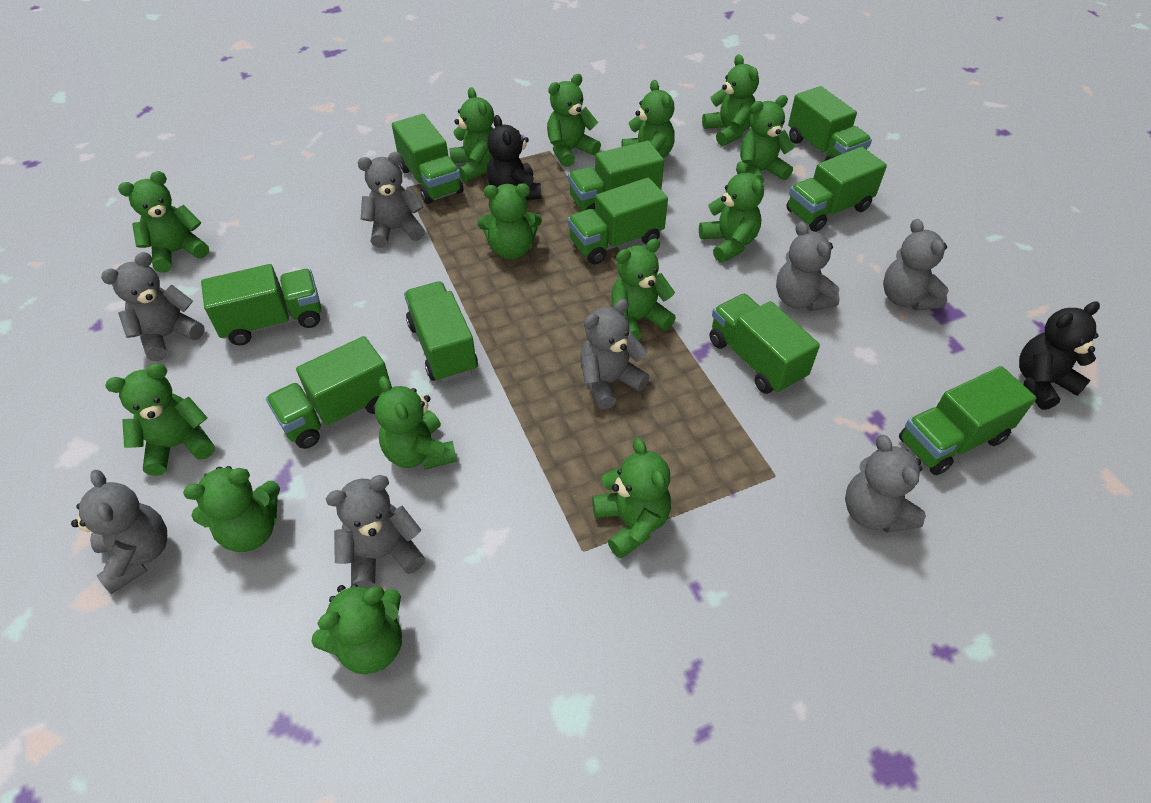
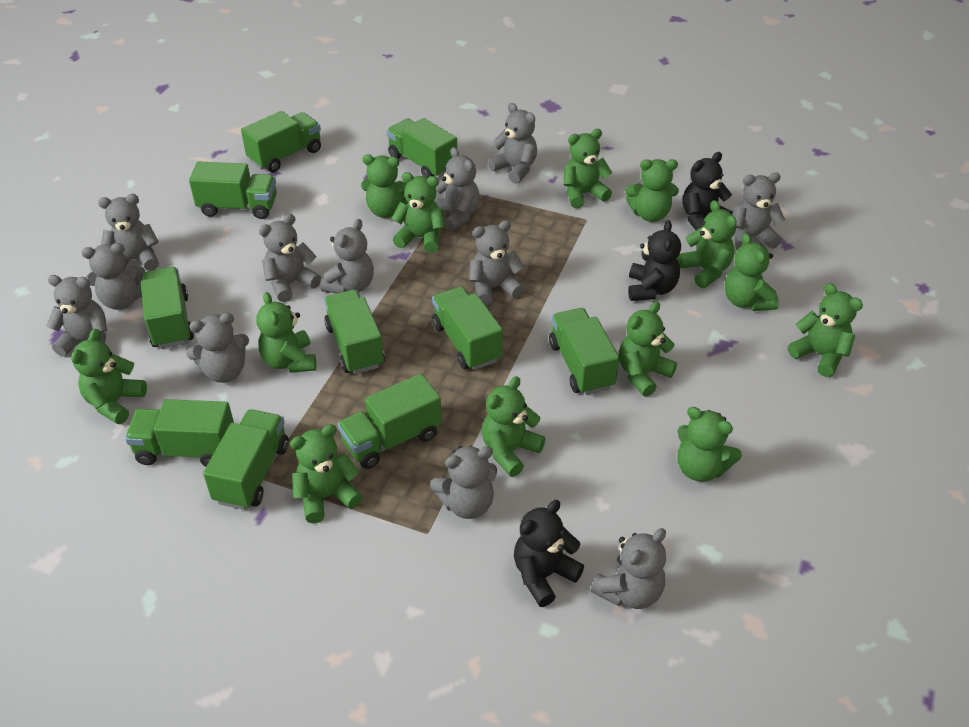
black teddy bear: [487,115,541,200] [1019,301,1100,410] = 2 -> [514,500,584,607] [628,220,681,301] [683,152,733,230] = 3
green teddy bear: [105,363,215,476] [118,171,209,273] [183,466,280,552] [311,584,402,674] [375,376,457,470] [449,87,494,182] [478,183,542,259] [547,74,601,167] [592,437,671,559] [611,238,676,341] [622,80,675,158] [699,161,764,263] [702,54,759,146] [740,95,795,184] = 14 -> [71,329,147,424] [256,292,316,373] [290,424,363,524] [361,154,408,218] [391,172,445,253] [482,376,545,477] [564,129,612,208] [619,302,677,397] [625,159,679,222] [677,200,737,288] [677,407,742,482] [725,233,779,311] [788,283,863,377] = 13
grey teddy bear: [71,470,167,594] [101,252,205,361] [325,475,425,589] [357,152,425,248] [580,299,650,410] [776,221,840,311] [845,435,926,533] [883,219,949,310] = 8 -> [47,275,107,357] [82,243,145,310] [98,194,159,271] [186,313,249,383] [259,214,321,302] [320,219,374,294] [430,446,497,519] [434,147,480,231] [469,220,524,305] [488,103,537,184] [590,528,666,609] [733,172,785,250] = 12

